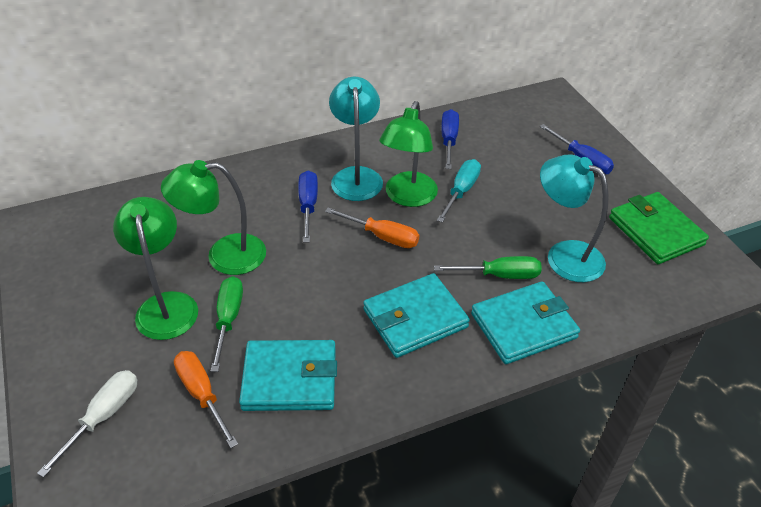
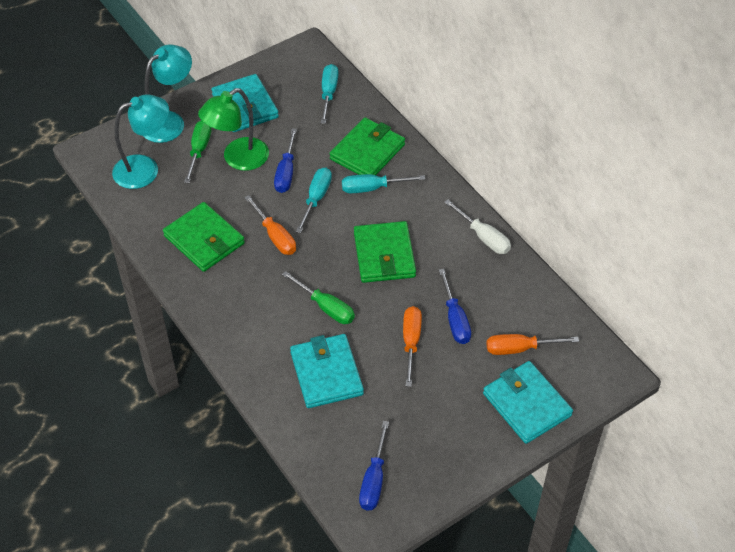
green lamp: [113,197,198,340] [161,160,266,275] [379,101,438,207] = 3 -> [198,88,269,171] = 1
green wallet: [609,192,709,264] = 1 -> [163,202,245,272] [330,117,405,175] [354,221,416,283] = 3
orange screwdriver: [174,351,238,448] [325,208,419,248] = 2 -> [244,195,296,255] [403,306,422,387] [487,334,579,355] = 3
turquoise screwdriver: [437,159,481,223] = 1 -> [296,167,332,233] [321,64,339,124] [342,174,425,193] = 3

